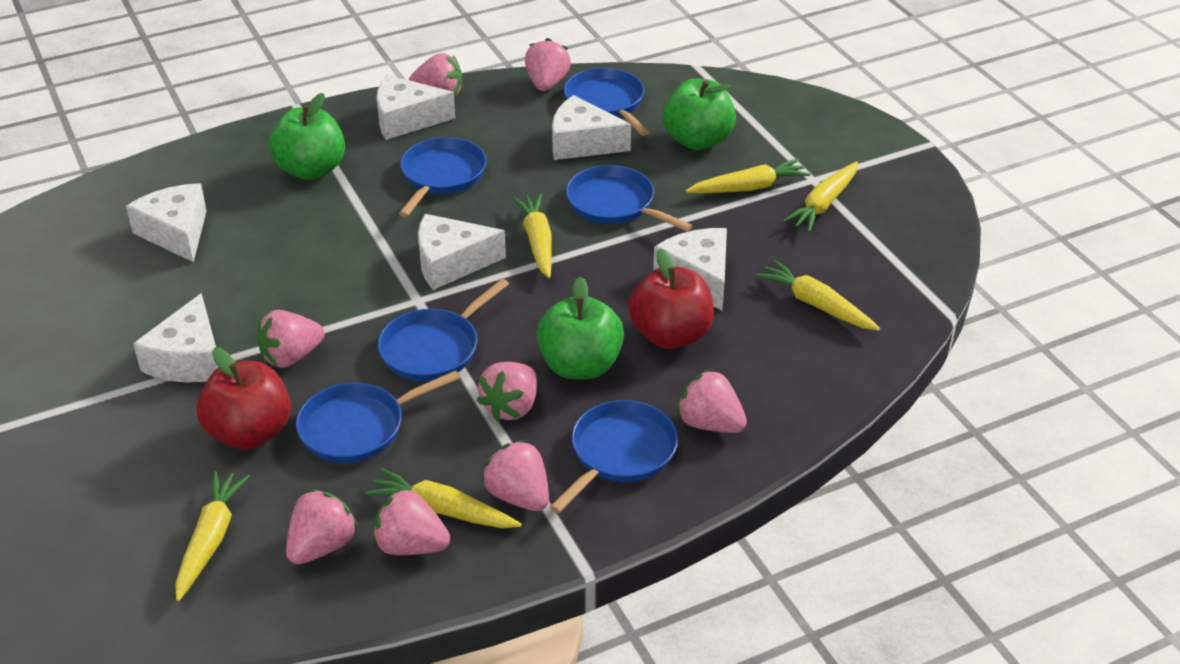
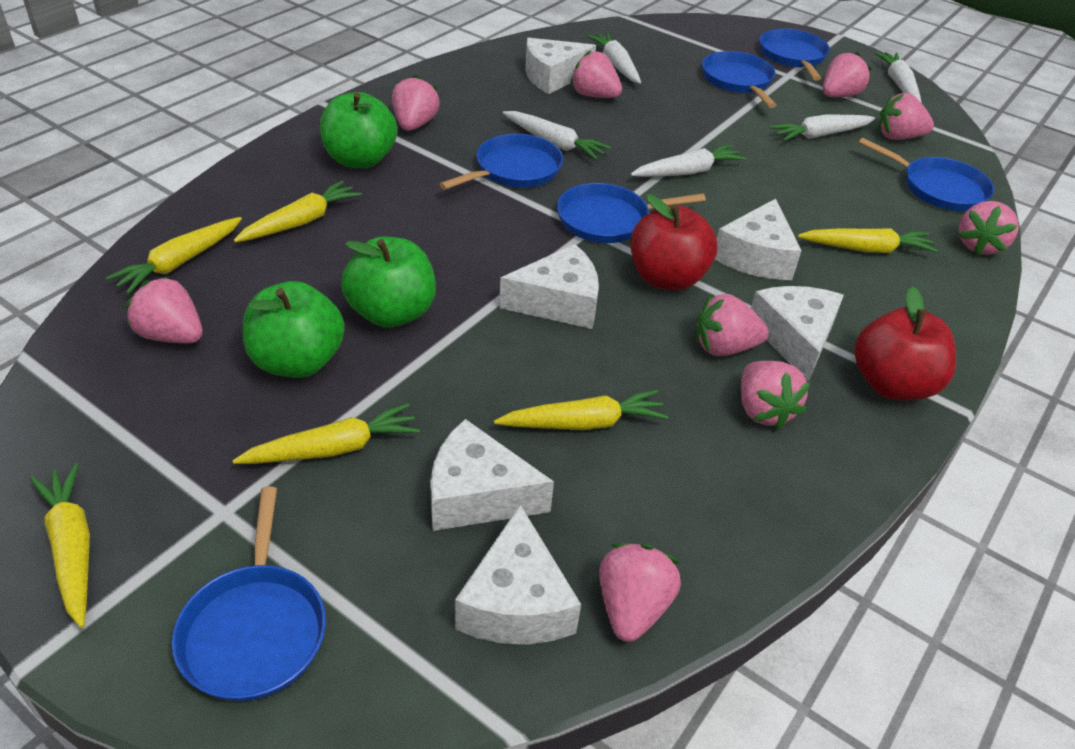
pink strawberry: [257,310,325,368] [286,489,359,564] [373,488,450,555] [409,53,463,98] [476,362,537,422] [481,440,549,511] [525,38,571,91] [676,369,747,433] = 8 -> [126,276,203,343] [392,75,440,131] [570,50,622,98] [599,543,681,642] [696,294,769,356] [741,361,810,430] [823,52,871,97] [878,93,934,140] [959,201,1019,255] = 9
white carrot: none = 0 -> [503,111,611,160] [587,33,641,84] [631,144,746,177] [770,115,876,141] [874,52,921,102] = 5

